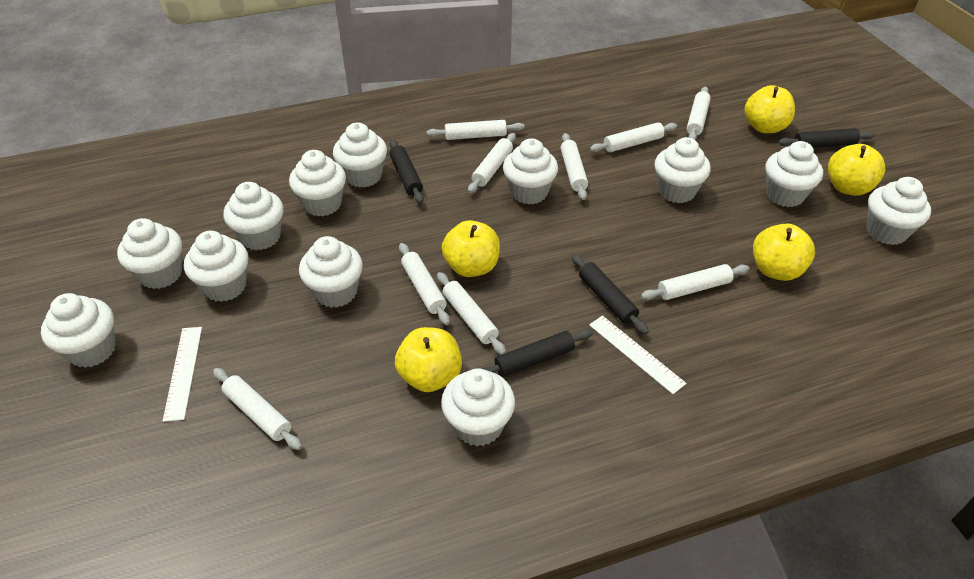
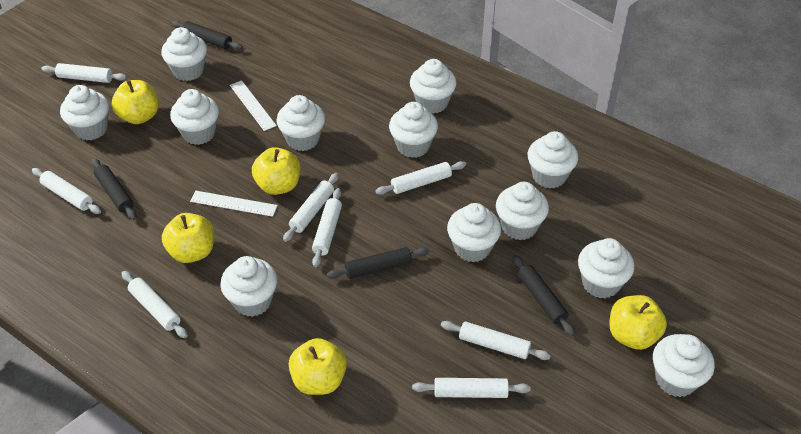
white rolling pin: [213,368,302,450] [399,243,450,325] [427,120,525,140] [437,272,506,355] [468,133,516,193] [560,133,588,200] [590,122,677,152] [641,264,749,300] [687,87,711,140] = 9 -> [32,168,101,214] [41,63,127,83] [122,271,188,338] [283,173,339,242] [312,188,342,267] [375,161,466,195] [412,378,531,398] [441,321,551,360] = 8

